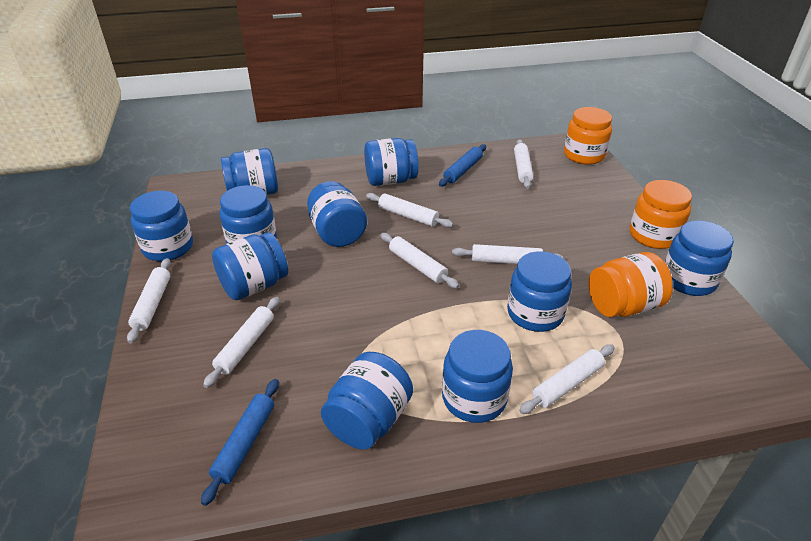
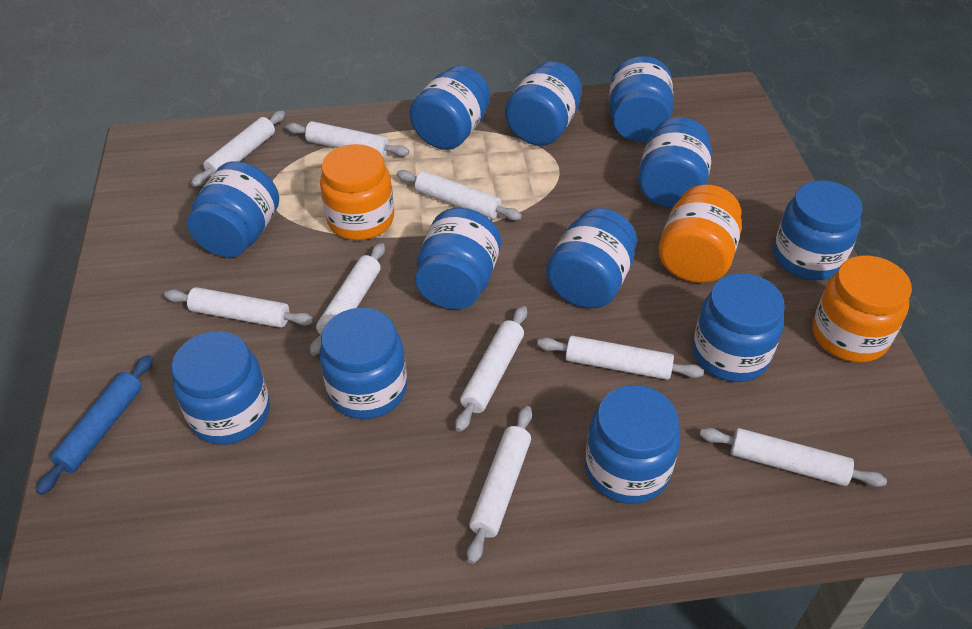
blue jar: [130,191,193,261] [212,232,288,300] [220,185,277,244] [221,148,278,195] [307,181,367,247] [321,352,413,450] [364,138,418,186] [442,330,513,423] [507,251,572,332] [665,221,734,296] = 10 -> [171,331,270,445] [187,161,279,257] [319,308,407,419] [410,66,490,150] [415,208,501,309] [505,62,582,146] [546,208,637,308] [585,385,681,504] [609,56,673,142] [638,117,712,208] [693,273,785,382] [774,180,863,280] = 12
blue rolling pin: [201,379,279,506] [439,144,486,187] = 2 -> [36,355,153,495] = 1
white rolling pin: [127,258,171,343] [203,297,280,388] [366,193,453,228] [380,233,459,289] [452,244,563,264] [514,139,533,189] [519,344,615,414] = 7 -> [164,287,314,328] [191,111,285,187] [286,121,409,157] [310,243,385,356] [396,170,522,220] [455,306,527,432] [467,406,532,564] [537,336,704,380] [700,428,887,487] = 9

